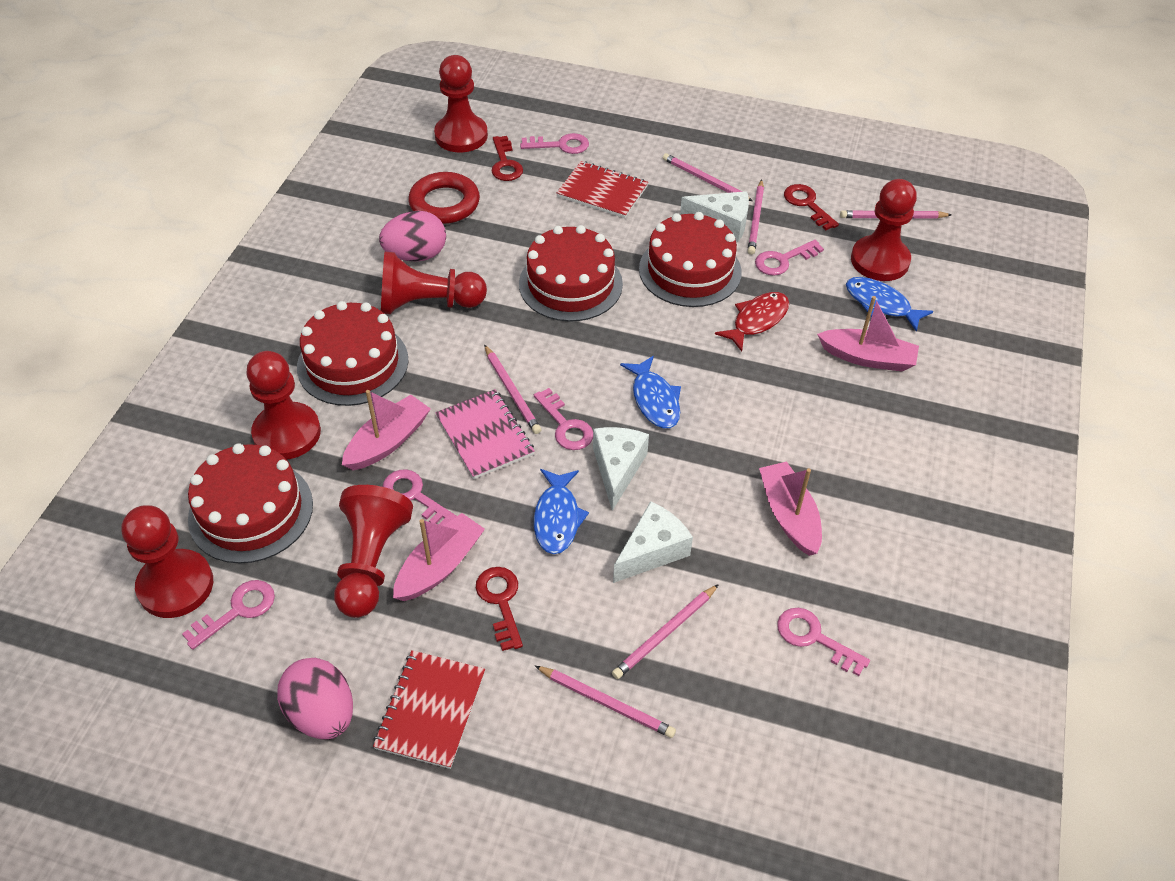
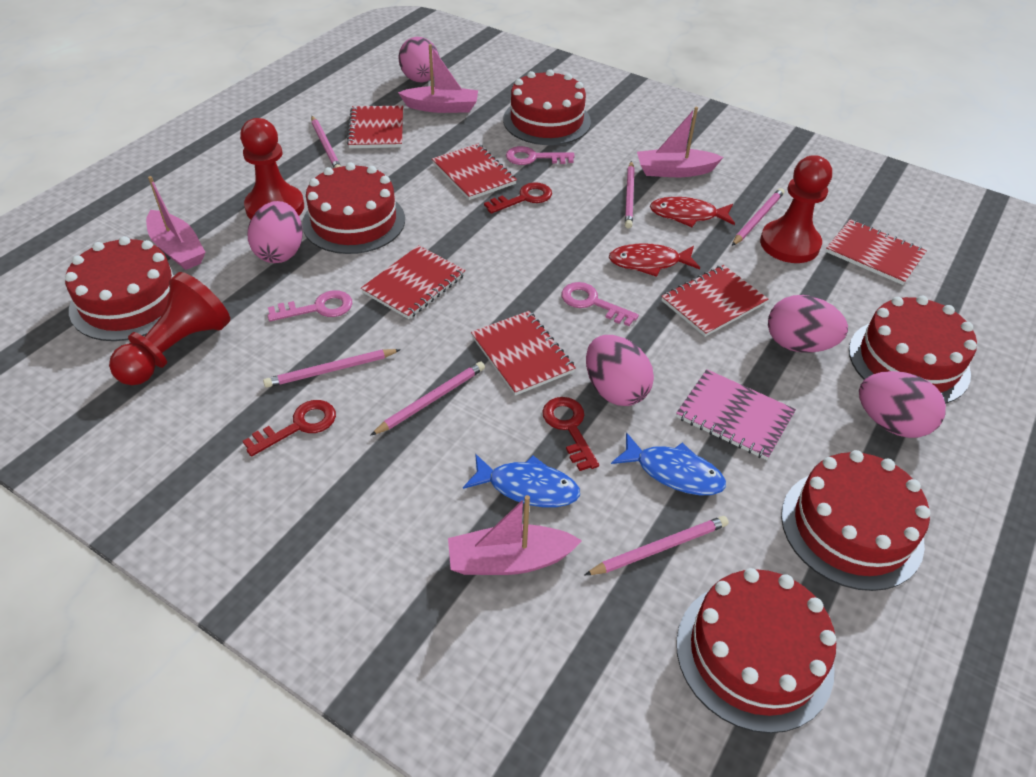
blue fish: [534,469,589,554] [620,356,681,428] [846,277,933,332] = 3 -> [463,454,580,507] [611,433,726,495] = 2
pink egg: [277,658,353,739] [379,211,446,261] = 2 -> [248,201,303,263] [398,37,440,82] [586,335,654,406] [768,295,848,353] [859,371,946,438] = 5
pink key: [182,580,275,650] [382,469,457,526] [520,133,589,154] [534,388,593,450] [755,240,824,276] [777,608,870,676] = 6 -> [268,290,352,321] [506,146,575,165] [561,282,639,326] = 3
red cake: [188,443,313,563] [297,301,409,406] [519,225,623,322] [639,212,742,307] = 4 -> [65,236,177,341] [302,163,405,254] [503,69,591,145] [676,568,836,733] [781,450,930,591] [849,296,977,404] = 6
red fish: [715,292,789,352] = 1 -> [609,243,700,277] [650,197,735,227] = 2
red notebook: [373,650,485,769] [557,161,648,218] = 2 -> [347,106,403,148] [361,245,466,319] [432,144,517,200] [471,311,576,396] [661,265,769,337] [826,219,927,285] = 6
red pawn: [121,505,213,618] [246,351,321,459] [334,485,413,618] [381,252,487,314] [434,55,488,153] [851,179,917,281] = 6 -> [109,272,230,385] [240,118,304,220] [760,155,832,263] = 3
red ring: [409,172,480,224] = 1 -> none = 0
white cheese: [593,427,649,511] [613,501,693,583] [680,191,749,242] = 3 -> none = 0

